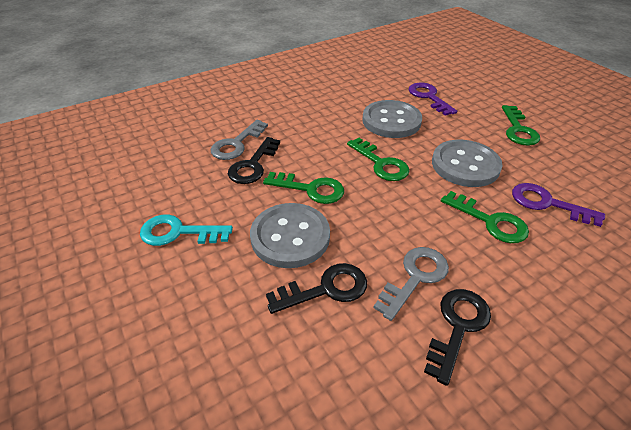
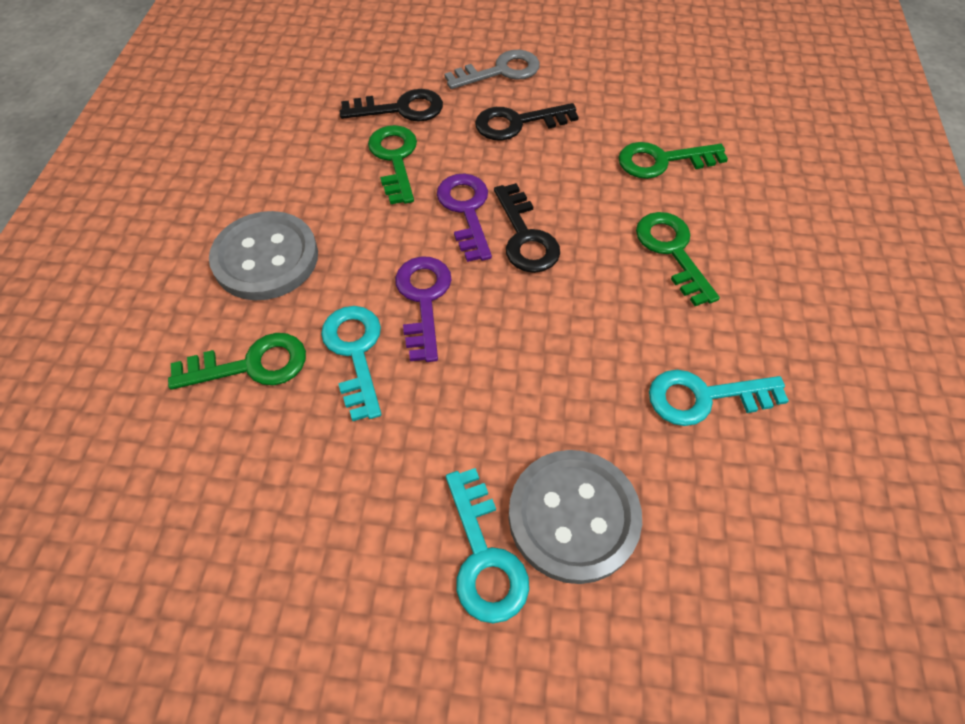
grey button: [250,203,330,268] [362,100,422,138] [432,140,503,187] = 3 -> [209,211,318,301] [508,450,642,584] = 2
grey key: [211,120,268,160] [373,247,449,321] = 2 -> [444,50,540,89] = 1
turquoise key: [140,215,233,246] = 1 -> [321,306,381,421] [446,468,529,623] [649,370,789,426] = 3

